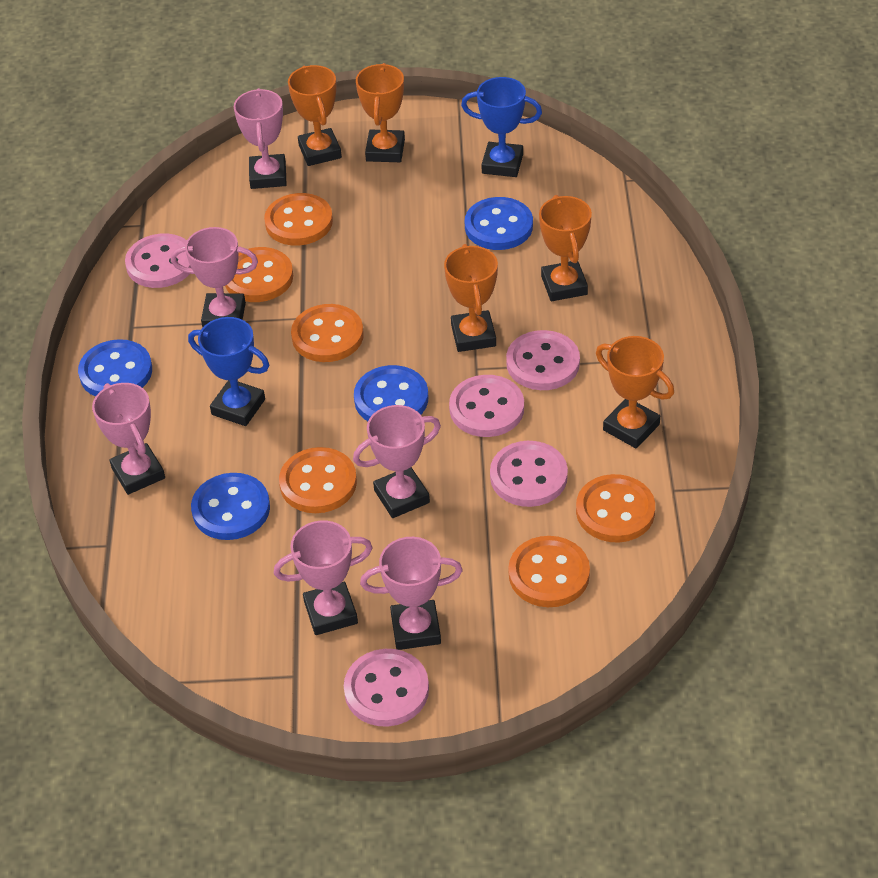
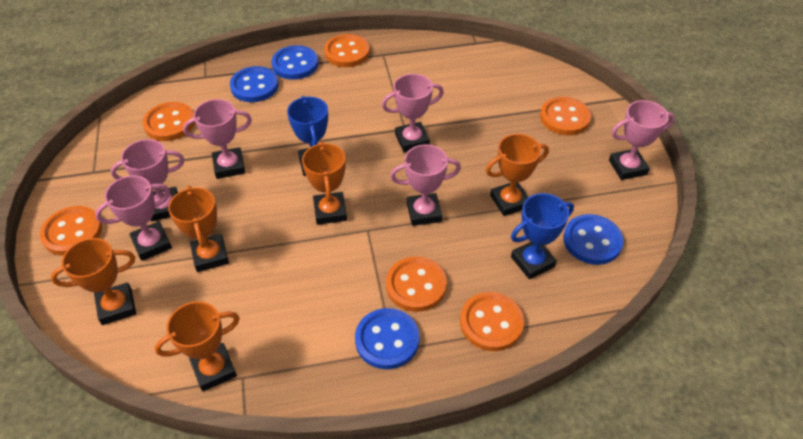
pink button: [125,234,191,288] [344,649,429,727] [449,375,524,437] [490,441,568,507] [506,330,580,390] = 5 -> none = 0

